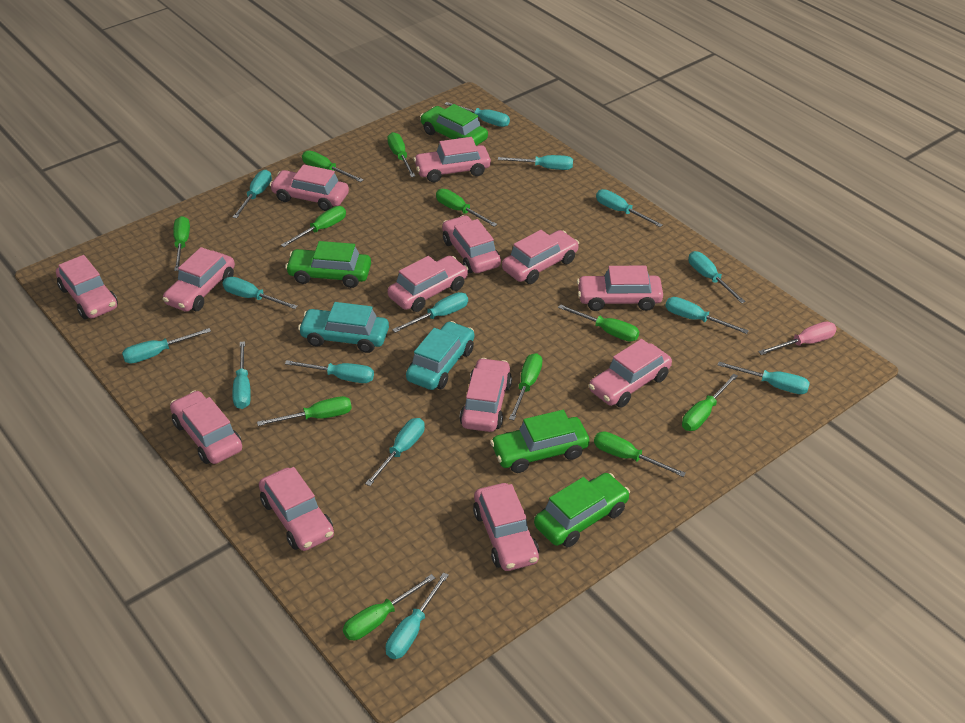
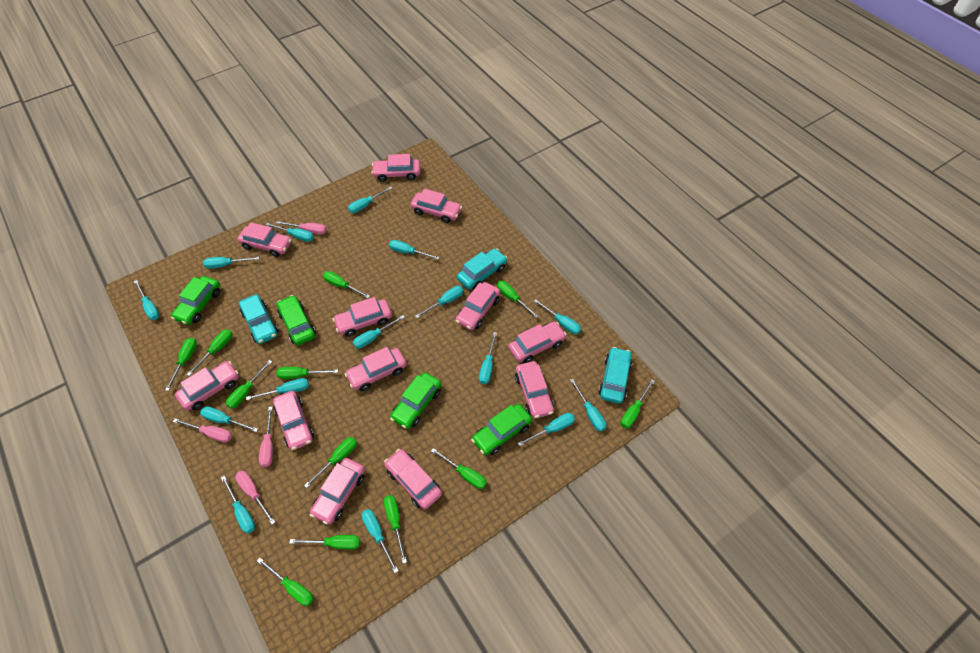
green screwdriver: [173,216,190,271] [257,396,352,426] [281,206,346,247] [302,151,363,182] [343,574,435,640] [387,132,415,177] [436,189,497,227] [509,353,542,420] [558,304,639,342] [594,431,686,477] [682,373,738,431] = 11 -> [165,338,197,391] [187,329,233,376] [226,360,272,409] [257,558,314,606] [277,367,338,379] [289,535,360,550] [304,437,357,488] [323,271,370,298] [384,495,407,564] [431,448,487,489] [497,281,538,318] [621,379,655,428] = 12
pink car: [56,255,118,319] [162,247,235,312] [170,390,242,464] [259,467,334,551] [270,164,349,211] [387,256,469,312] [413,137,491,182] [442,215,501,273] [460,358,512,432] [473,483,539,571] [502,230,579,284] [577,266,663,311] [589,339,672,407] = 13 -> [175,361,239,411] [237,222,292,257] [273,391,314,450] [310,458,365,524] [333,297,392,337] [345,347,407,391] [371,154,420,182] [384,449,442,509] [410,189,462,223] [456,282,500,330] [508,322,567,363] [515,361,554,418] = 12
pink screwdriver: [758,322,837,355] = 1 -> [173,419,232,443] [235,471,275,524] [259,407,273,467] [276,221,326,234] = 4
turquoise car: [298,302,389,353] [406,321,474,390] = 2 -> [239,294,278,344] [457,248,507,289] [598,347,633,404] = 3
turquoise screwdriver: [122,328,211,364] [223,277,298,309] [232,170,272,218] [232,341,251,409] [285,360,374,383] [365,418,425,486] [386,572,449,659] [392,292,468,333] [445,102,510,127] [498,155,573,170] [596,189,663,227] [665,297,749,334] [689,251,746,303] [718,362,810,394] = 14 -> [134,280,159,320] [200,406,258,432] [203,257,259,269] [221,476,255,533] [246,378,309,400] [266,223,314,242] [348,187,392,213] [353,315,405,349] [361,509,398,573] [389,240,439,260] [415,286,463,318] [479,332,497,384] [518,413,575,446] [534,299,581,334] [570,378,606,431] = 15

